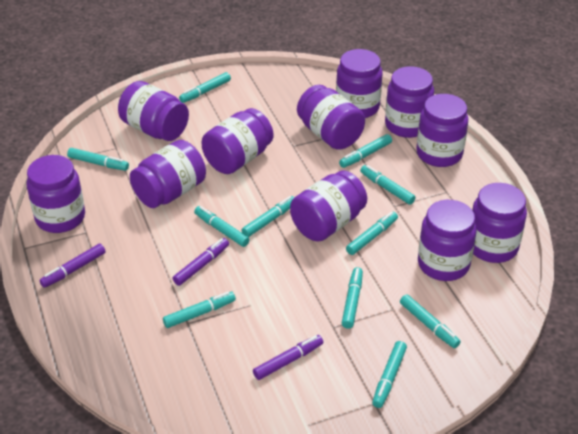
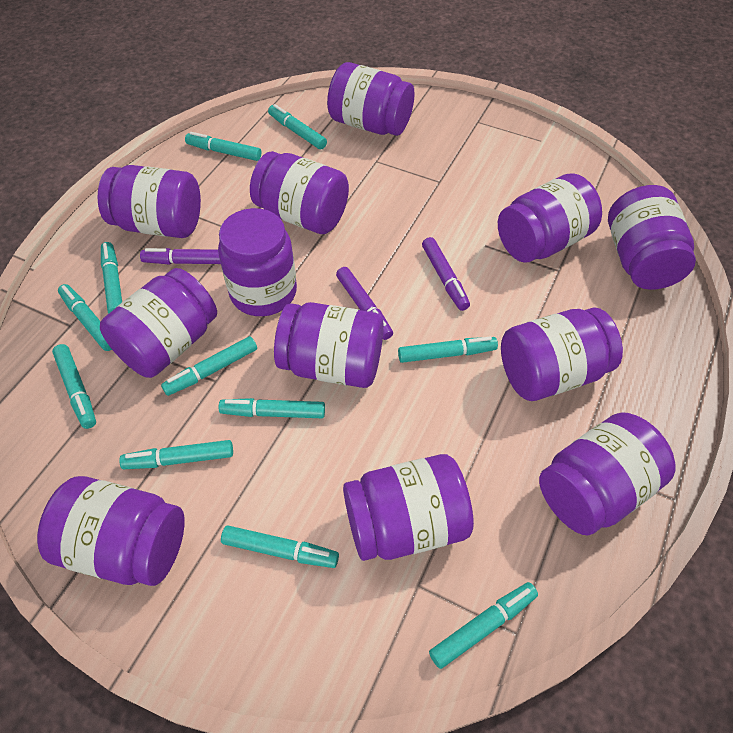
purple jar: [26,155,85,233] [118,81,189,141] [130,140,206,208] [202,108,273,174] [290,170,367,242] [297,85,365,150] [336,49,382,118] [385,66,434,138] [416,94,468,167] [418,200,477,281] [472,183,527,263] = 11 -> [37,476,185,586] [98,165,201,238] [100,268,217,378] [218,208,297,316] [250,151,349,234] [274,302,384,388] [327,62,415,136] [343,454,474,561] [498,173,602,263] [501,307,623,401] [539,412,675,536] [608,185,696,290] = 12

